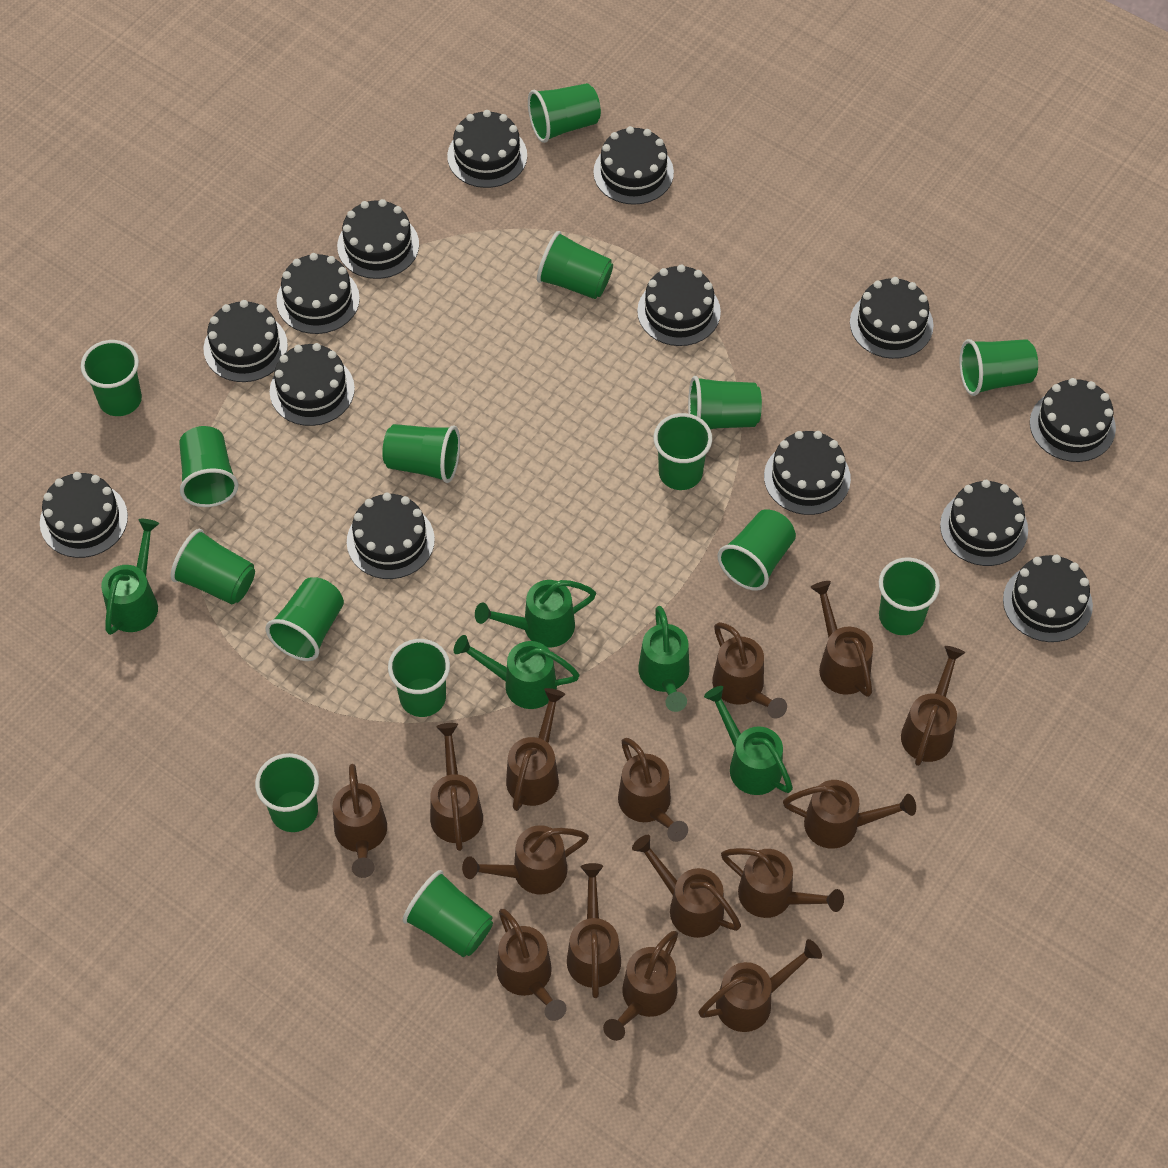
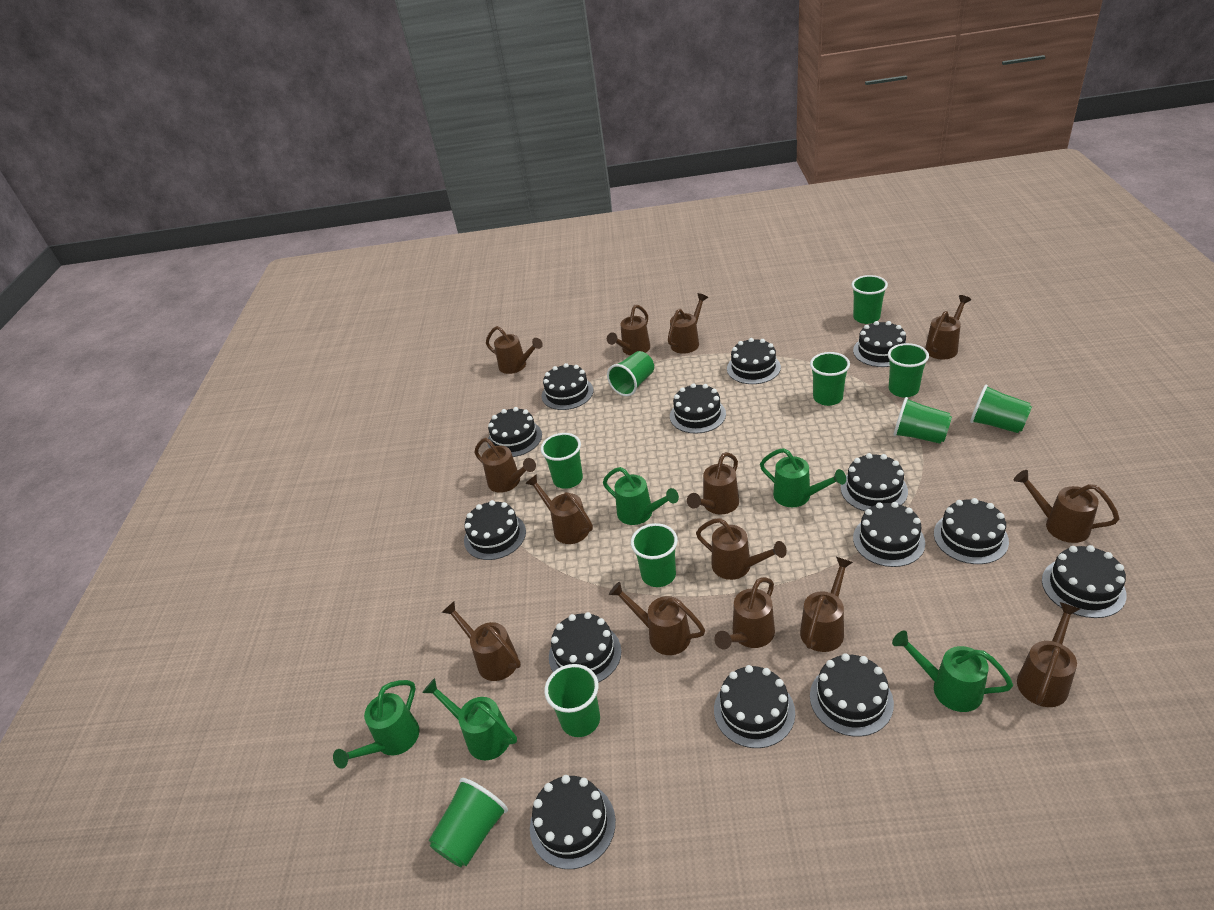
brown watering can: [333,764,387,878] [430,723,483,851] [462,825,589,894] [497,909,567,1021] [506,688,565,811] [567,863,621,998] [603,931,678,1041] [618,738,688,842] [632,835,741,938] [698,939,822,1032] [712,622,787,718] [721,848,844,918] [783,780,916,849] [810,581,873,697] [901,646,965,766] = 15 -> [441,601,521,681] [475,438,536,493] [486,326,543,374] [525,474,593,544] [607,305,650,355] [609,582,705,655] [668,293,708,354] [687,452,739,515] [696,518,787,580] [714,577,775,650] [800,557,853,652] [925,295,971,359] [1014,470,1120,543] [1017,602,1080,707] = 14
green cup: [81,340,142,416] [171,529,255,604] [179,426,239,507] [255,753,319,832] [265,577,344,661] [382,424,460,483] [388,639,450,717] [403,870,493,957] [528,83,601,143] [537,231,613,299] [654,413,712,490] [688,376,762,429] [717,509,796,591] [879,558,940,635] [960,339,1038,396] = 15 -> [429,778,508,867] [541,433,583,489] [544,664,600,737] [607,351,654,396] [631,523,678,587] [810,352,850,406] [851,275,888,324] [888,343,929,398] [894,397,952,444] [970,385,1032,433] = 10

